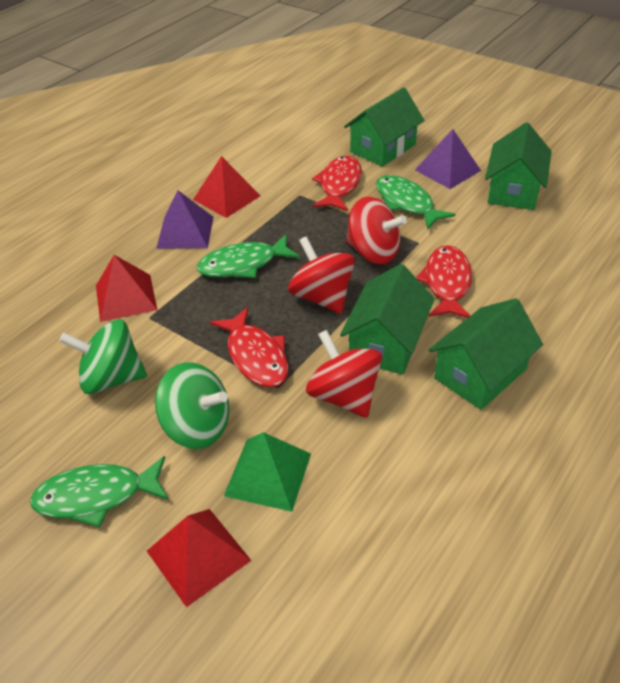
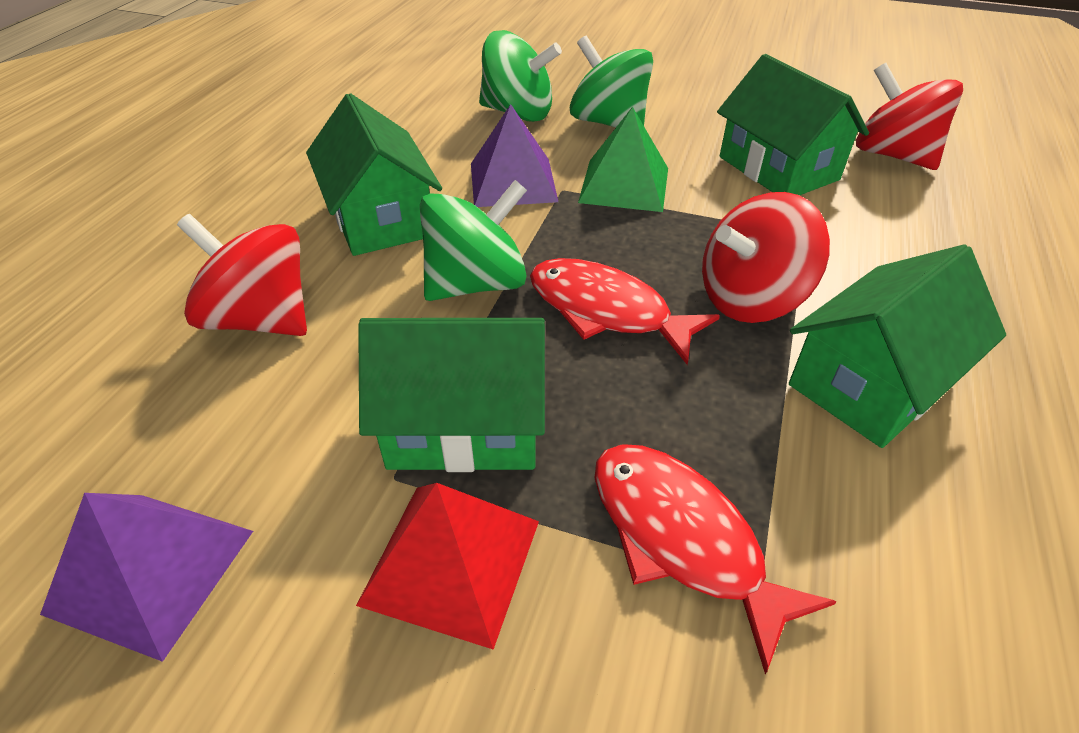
green fish: [30,456,168,527] [197,234,300,278] [376,175,456,230] = 3 -> none = 0
green spinning top: [59,319,147,394] [155,362,229,449] = 2 -> [420,180,527,301] [479,30,562,122] [570,36,653,128] = 3
red fish: [210,307,288,387] [312,156,362,211] [416,245,472,318] = 3 -> [530,258,720,365] [595,444,837,674] = 2
red pyramid: [96,255,157,322] [147,509,252,607] [193,156,261,218] = 3 -> [356,483,539,650] = 1

